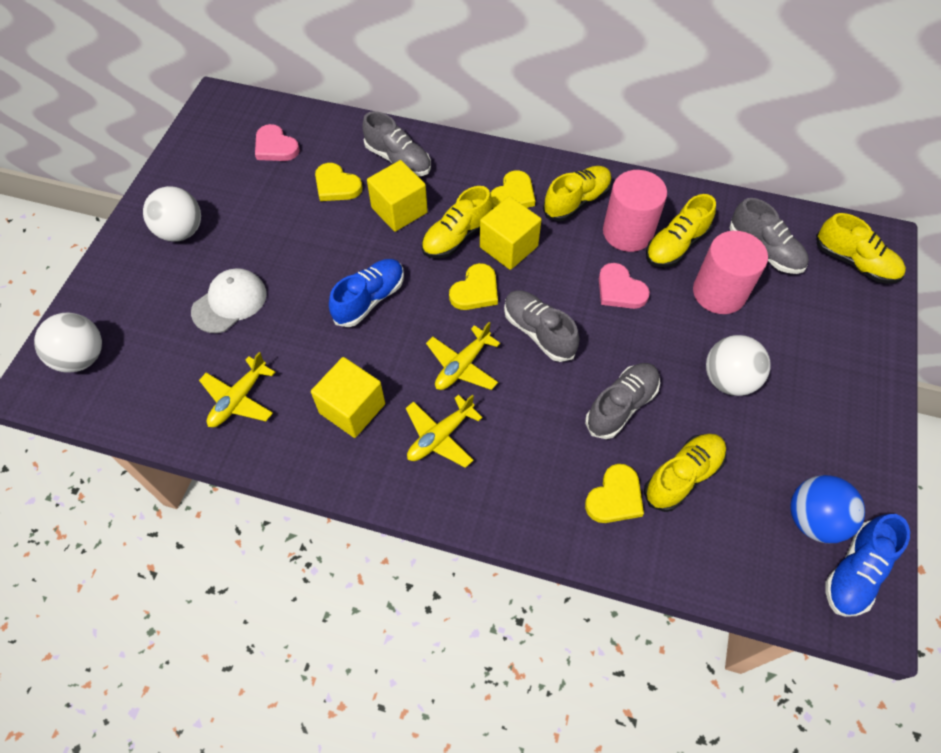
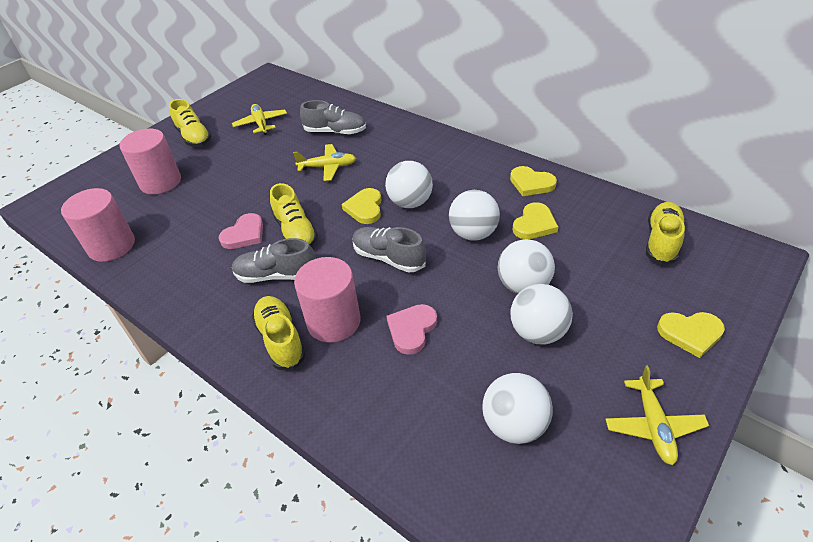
blue ball: [791,475,865,543] = 1 -> none = 0
blue shoe: [329,259,404,327] [825,514,910,617] = 2 -> none = 0
grey shoe: [362,111,431,176] [504,290,579,362] [585,363,660,439] [729,198,809,274] = 4 -> [232,238,316,283] [300,100,366,135] [353,227,426,273] = 3
pink cylinder: [603,170,667,252] [693,231,768,314] = 2 -> [61,188,135,262] [120,129,181,194] [294,257,360,343] = 3
white ball: [34,313,102,373] [143,186,201,242] [706,335,771,396] = 3 -> [385,161,433,208] [449,190,500,241] [482,373,553,444] [498,239,555,294] [511,284,573,344] = 5
white cap: [191,268,267,333] = 1 -> none = 0
yellow cube: [311,357,385,438] [367,160,428,232] [480,196,541,270] = 3 -> none = 0
yellow shoe: [422,186,492,258] [543,166,612,221] [644,434,726,512] [646,194,716,267] [816,213,906,284] = 5 -> [169,99,211,147] [252,296,306,370] [270,183,318,247] [646,202,685,265] = 4

